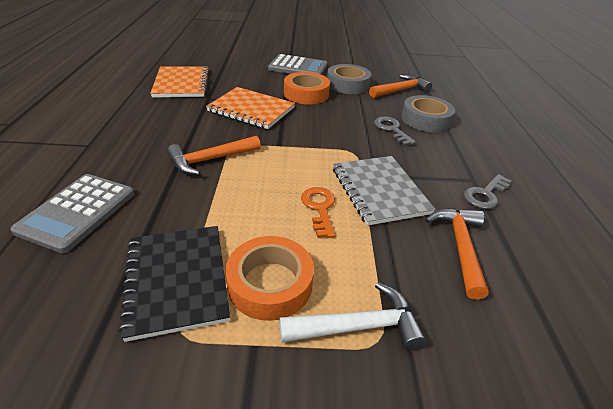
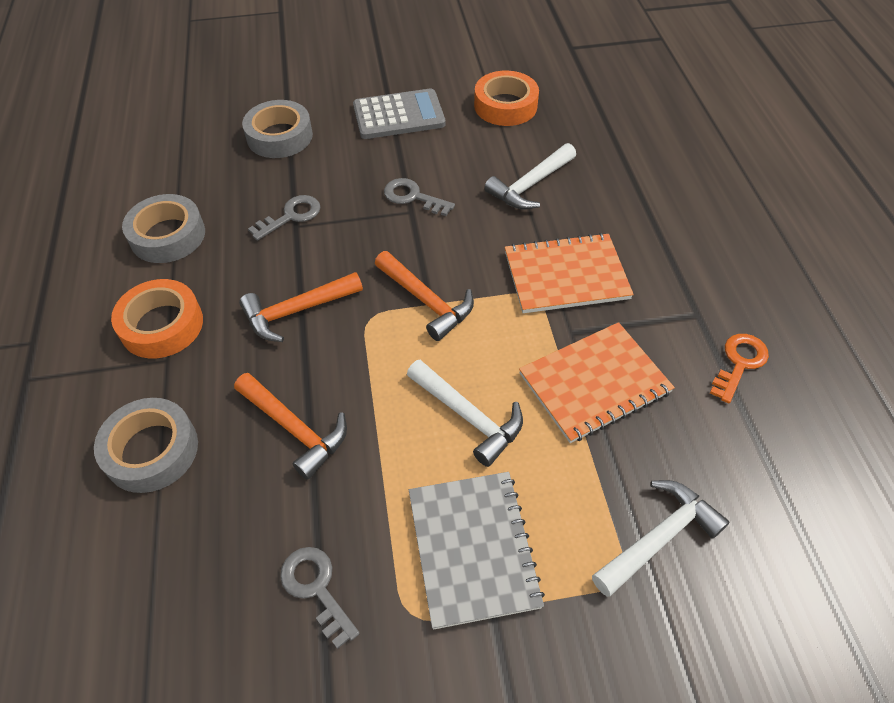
black notebook: [119,226,230,342] = 1 -> none = 0
grey calculator: [11,174,135,253] [268,54,328,75] = 2 -> [353,89,446,139] = 1
grey key: [374,116,416,146] [464,174,511,209] = 2 -> [248,195,320,241] [280,547,360,649] [384,178,455,216] = 3
grey tape: [327,64,371,94] [401,95,455,132] = 2 -> [94,398,198,493] [122,194,205,263] [242,100,313,158] = 3
white hammer: [279,282,427,350] = 1 -> [407,360,523,467] [484,143,576,209] [592,480,730,597] = 3

